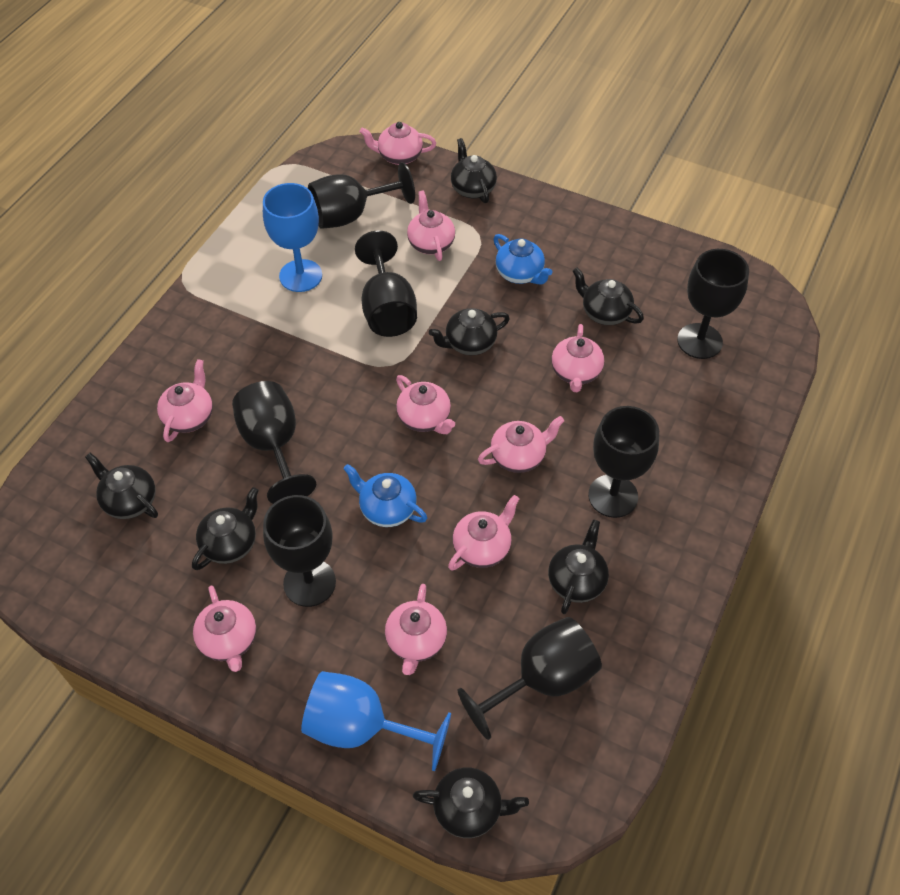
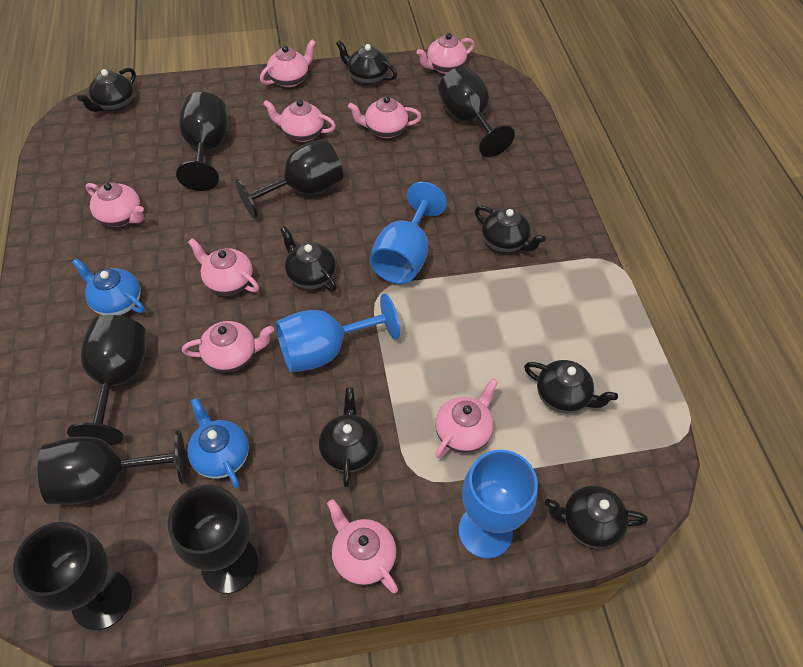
blue goblet: [263,183,322,292] [301,671,451,771] = 2 -> [276,294,400,373] [370,182,447,284] [459,450,538,559] = 3

